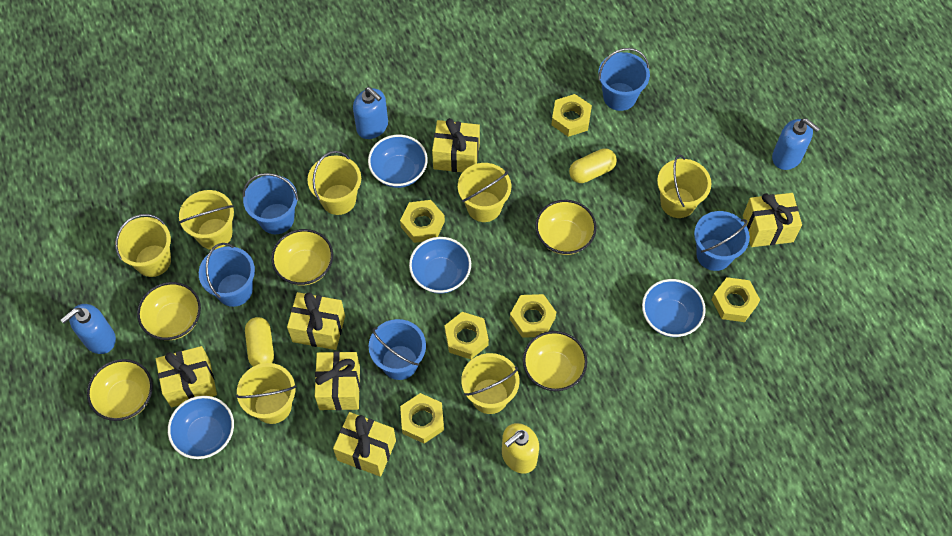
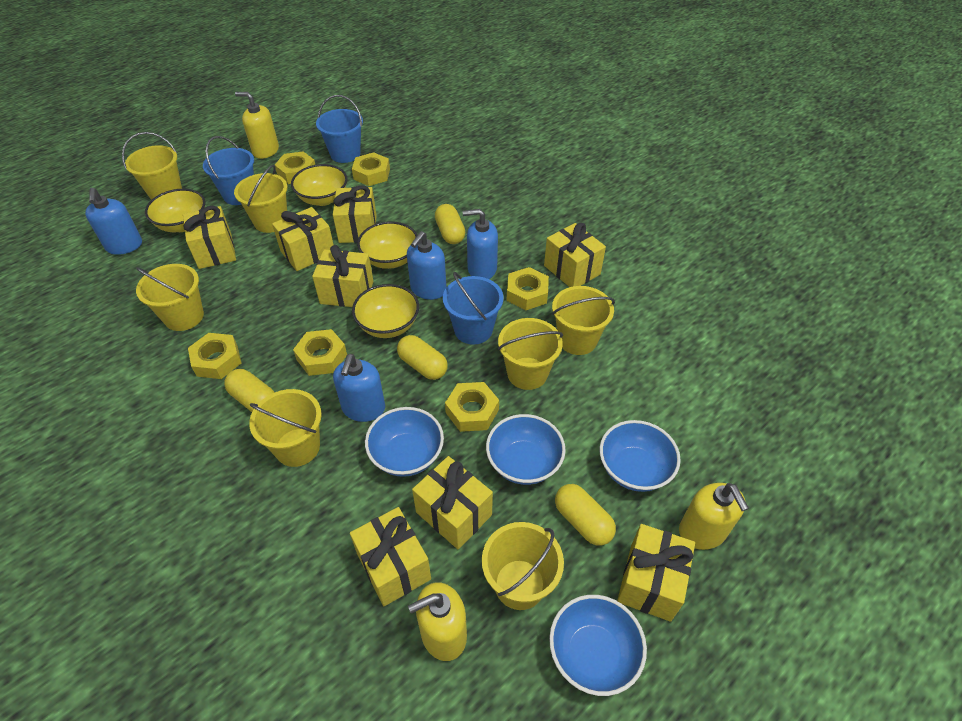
blue bucket: [199,243,255,307] [243,173,299,234] [369,319,426,380] [598,48,650,111] [694,211,750,271] = 5 -> [203,136,254,205] [316,95,363,163] [443,272,504,345] = 3
blue soap dispenser: [61,304,116,354] [353,87,388,139] [772,118,820,170] = 3 -> [85,188,142,255] [333,354,385,422] [407,231,447,300] [463,209,498,279] = 4
yellow bowl: [87,359,153,421] [137,282,201,340] [271,229,333,286] [523,331,587,391] [535,200,597,255] = 5 -> [145,189,205,232] [291,164,348,206] [352,284,419,338] [357,221,417,269] = 4
yellow capsule: [245,317,274,367] [569,148,617,183] = 2 -> [224,369,275,412] [397,335,448,380] [435,204,465,244] [555,484,616,546] = 4
yellow gift: [156,346,217,407] [287,292,345,350] [315,351,360,410] [333,412,396,477] [432,118,480,172] [743,193,802,247] = 6 -> [183,206,236,269] [272,207,334,271] [312,245,374,307] [333,185,377,243] [350,507,431,606] [412,456,493,549] [544,223,606,287] [617,524,695,622] = 8
yellow soap dispenser: [502,423,539,474] = 1 -> [235,92,279,159] [408,582,467,661] [679,483,749,550] = 3

